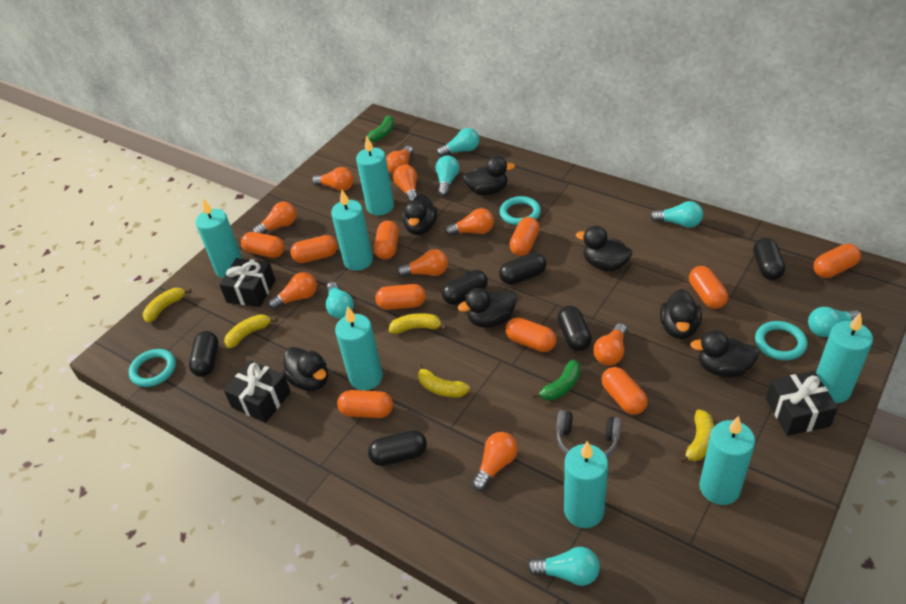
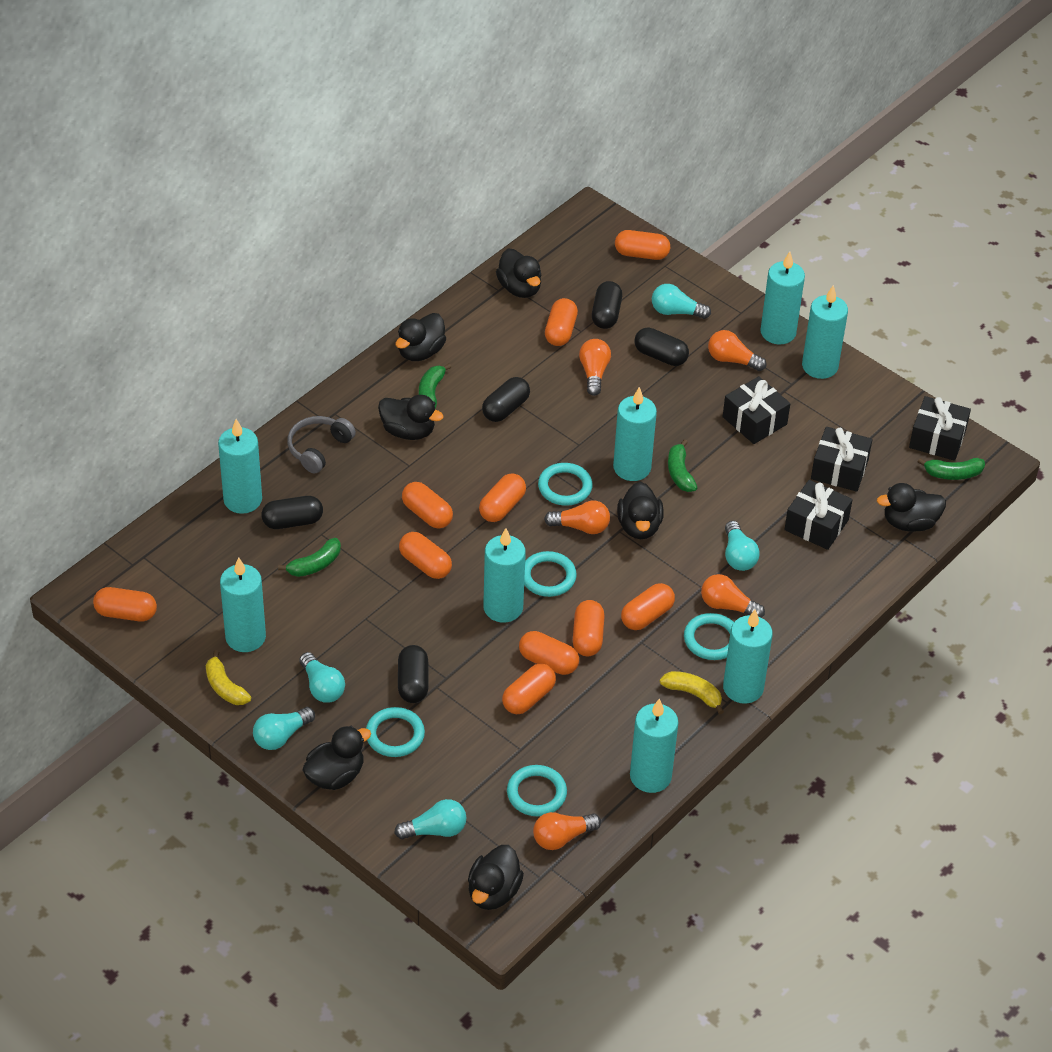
black capsule: [189,331,219,377] [368,430,427,466] [442,270,488,305] [499,253,546,285] [557,306,592,351] [753,238,786,280] = 6 -> [262,496,323,529] [398,645,429,703] [482,377,530,422] [592,281,622,329] [635,327,689,366] = 5
black gift: [219,258,275,307] [224,360,291,423] [766,371,838,436] = 3 -> [723,376,790,444] [784,480,853,550] [811,427,872,492] [909,396,971,461] = 4
green banana: [362,116,394,142] [532,359,580,400] = 2 -> [278,538,341,577] [419,363,451,409] [668,439,697,492] [918,458,985,480] = 4
orange light bulb: [253,202,296,234] [268,272,317,310] [312,167,354,191] [386,146,413,174] [393,165,417,202] [397,249,448,277] [445,208,494,236] [472,432,518,491] [593,323,627,365] = 9 -> [533,812,601,850] [544,501,610,534] [579,339,611,396] [701,574,765,618] [708,330,767,371] = 5
turquoise candle: [196,199,242,278] [331,190,373,271] [335,306,383,390] [356,135,394,215] [564,441,608,528] [699,416,755,505] [816,313,873,403] = 7 -> [218,419,262,514] [220,557,266,652] [483,528,526,623] [613,387,657,481] [630,698,678,793] [723,609,773,704] [760,251,805,344] [802,285,848,379] = 8
turquoise light bulb: [326,282,354,319] [436,156,459,196] [437,128,479,157] [527,547,600,586] [650,201,703,228] [808,307,862,337] = 6 -> [253,707,315,750] [299,652,345,703] [394,799,466,839] [652,284,711,319] [725,521,760,571] = 5
turquoise ring: [129,349,176,387] [500,196,541,225] [755,321,807,360] = 3 -> [366,707,425,757] [507,765,567,816] [524,551,577,597] [538,463,592,506] [684,613,734,660] = 5
yellow banana: [143,288,191,323] [224,314,277,349] [389,313,447,334] [417,364,470,397] [679,409,714,463] = 5 -> [206,650,251,705] [660,671,724,714] = 2

